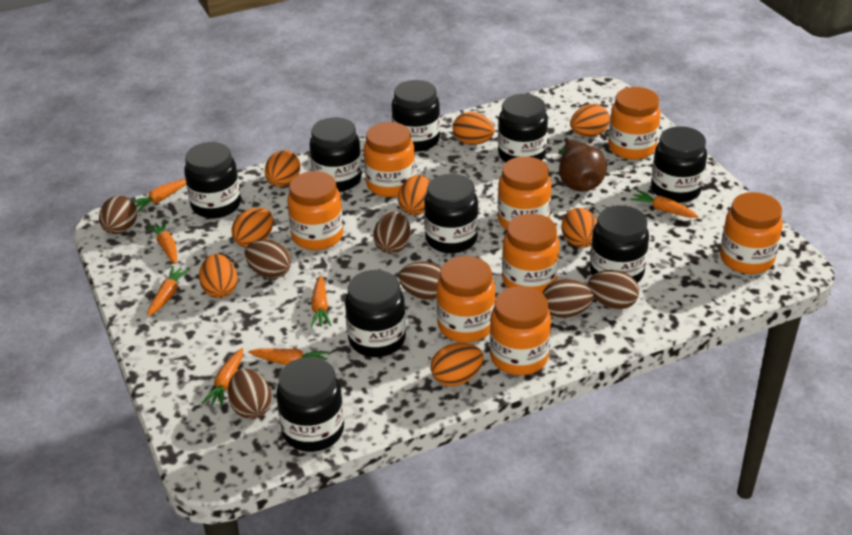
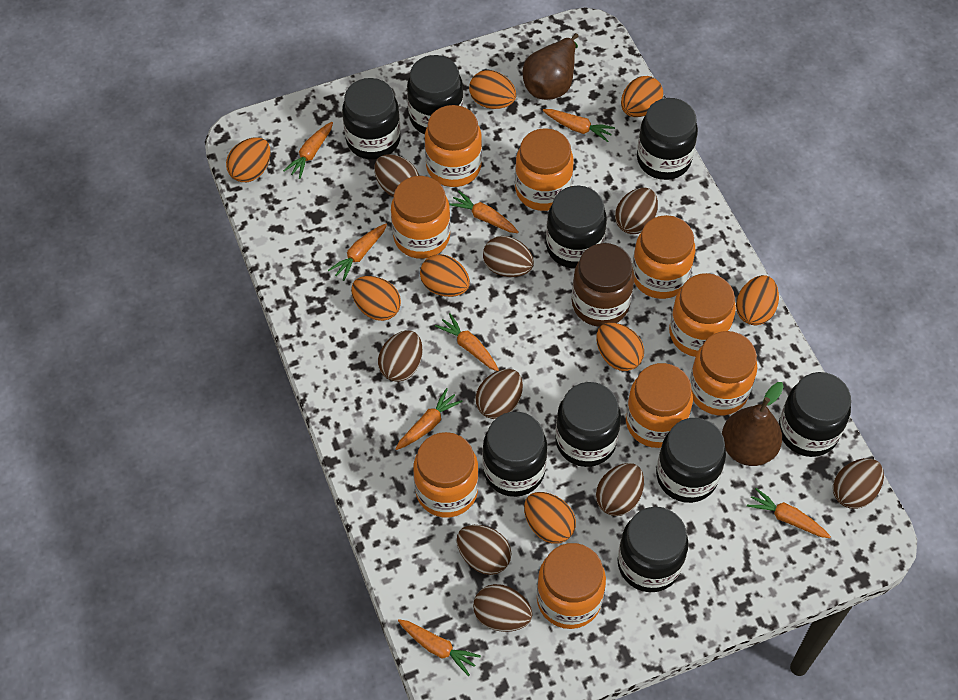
brown egg: [99,196,137,234] [228,369,272,419] [245,240,291,279] [373,212,410,254] [399,262,442,300] [542,279,594,318] [588,270,639,310] = 7 -> [374,154,419,197] [378,330,423,382] [457,525,511,575] [473,584,532,632] [475,369,523,419] [483,236,534,277] [596,463,644,516] [615,187,658,234] [833,458,884,509] = 9
brown jar: none = 0 -> [572,243,635,327] = 1
brown pear: [559,138,607,192] = 1 -> [523,33,578,100] [722,382,784,466] = 2
orange carrot: [133,179,186,212] [147,220,177,264] [147,266,190,316] [201,348,243,408] [249,349,329,365] [311,275,331,328] [630,190,699,218] = 7 -> [283,122,333,179] [328,224,387,281] [396,388,463,450] [398,619,481,676] [435,313,499,371] [449,191,519,233] [543,109,615,142] [747,488,831,538] = 8
orange jar: [287,171,343,250] [364,122,415,197] [436,256,496,343] [490,286,551,375] [498,156,552,230] [502,214,559,293] [608,87,660,160] [720,192,783,274] = 8 -> [391,176,450,259] [413,432,479,517] [425,105,482,187] [515,128,574,211] [537,543,606,629] [626,363,693,448] [632,215,695,299] [669,273,736,357] [690,331,757,415] = 9

